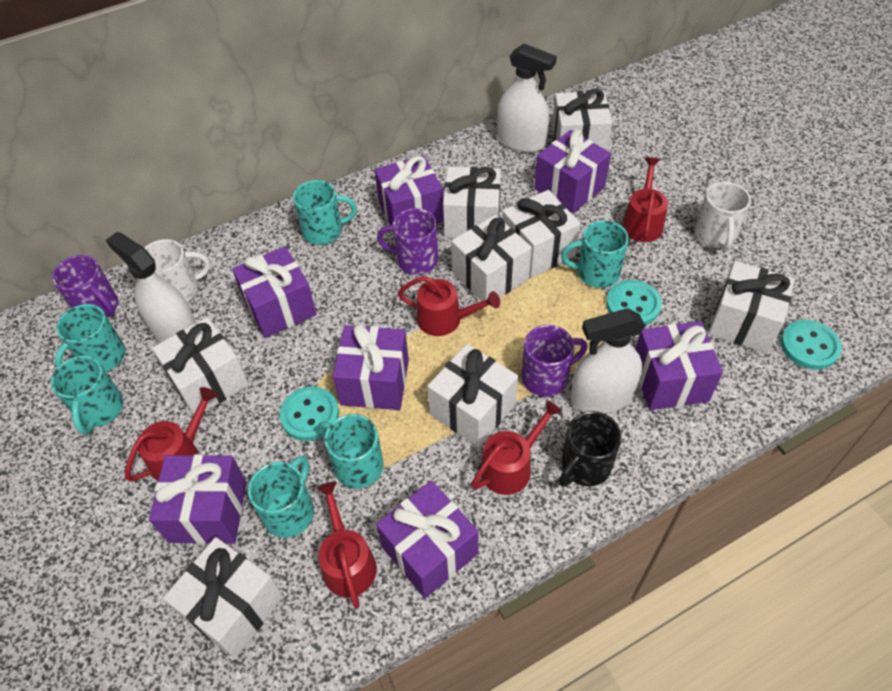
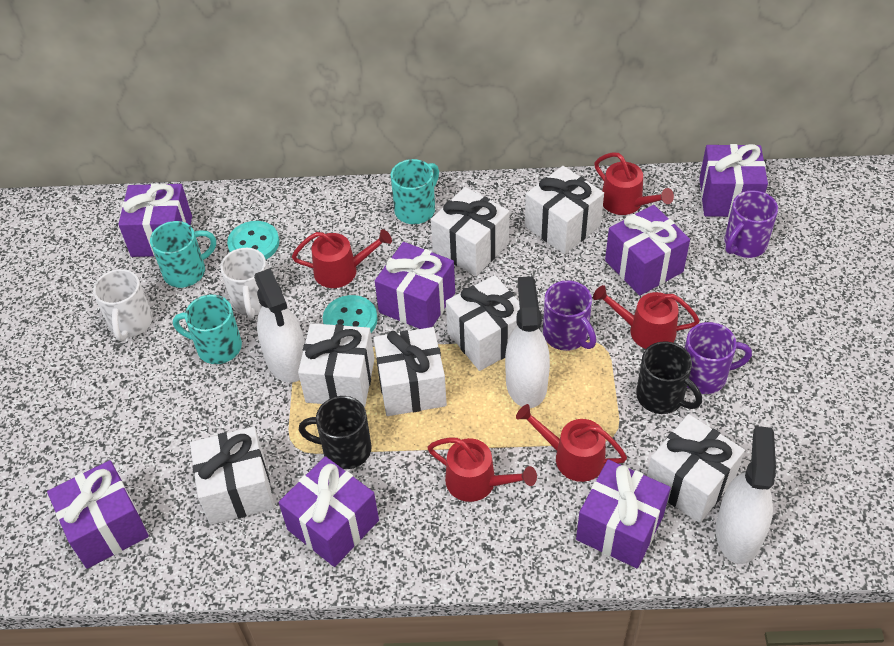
black mug: [559,411,622,487] = 1 -> [299,396,372,469] [636,341,702,414] = 2
turquoise button: [280,386,339,441] [606,280,662,325] [781,320,842,370] = 3 -> [227,221,279,259] [323,295,378,333] = 2
turquoise mug: [51,356,123,435] [55,304,125,372] [248,456,314,538] [293,180,357,245] [318,414,384,489] [561,220,629,288] = 6 -> [150,221,216,288] [173,295,242,364] [391,159,439,224] = 3
white gift: [152,317,249,415] [163,537,283,658] [427,344,518,447] [443,167,501,238] [451,215,532,302] [502,190,581,278] [552,89,612,150] [708,261,795,353] = 8 -> [190,427,274,525] [298,323,374,407] [374,327,447,416] [431,187,509,276] [446,275,520,371] [525,166,604,254] [647,414,745,523] = 7

